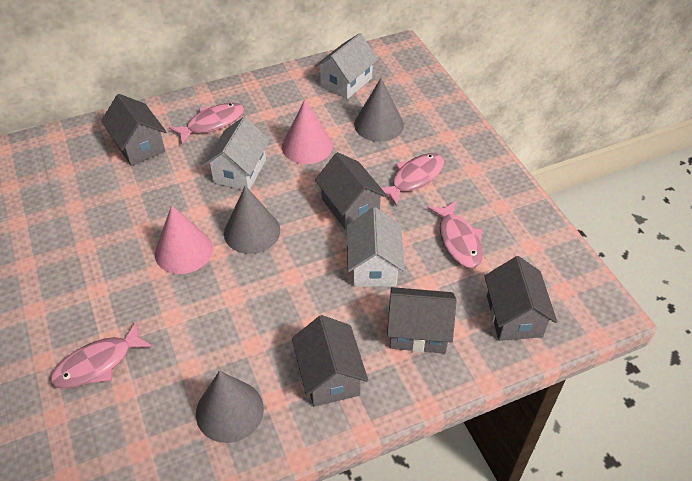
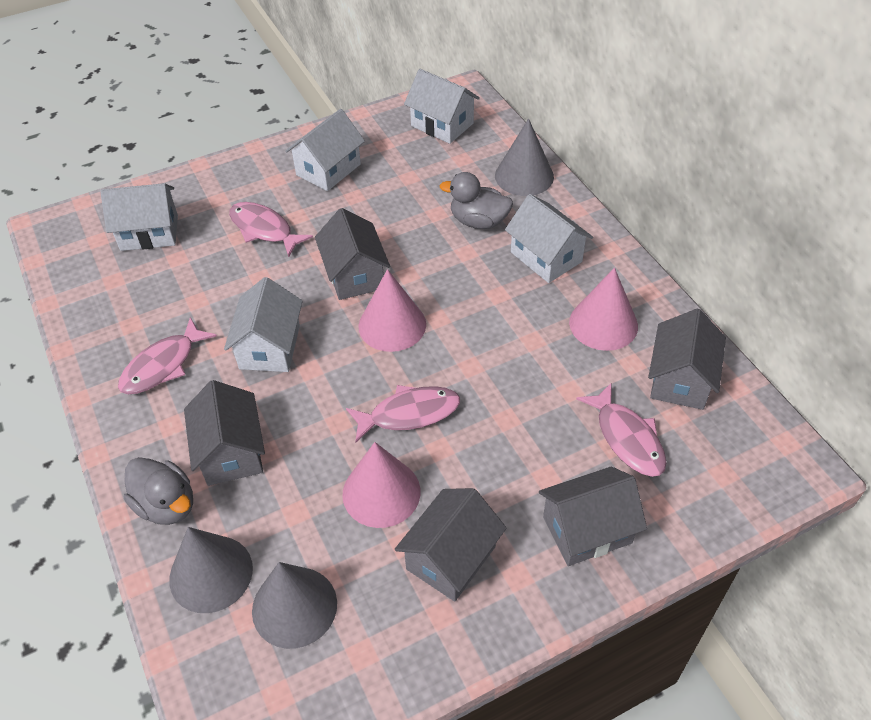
grey duck: none = 0 -> [124,457,193,525] [440,172,513,229] = 2
pink cone: [155,205,213,274] [282,99,333,164] = 2 -> [342,442,421,528] [358,269,426,352] [569,268,638,351] = 3
white house: [203,117,270,190] [315,33,378,99] [347,207,405,287] = 3 -> [100,183,178,251] [224,277,303,372] [285,109,365,191] [404,69,480,144] [505,194,593,283] = 5

